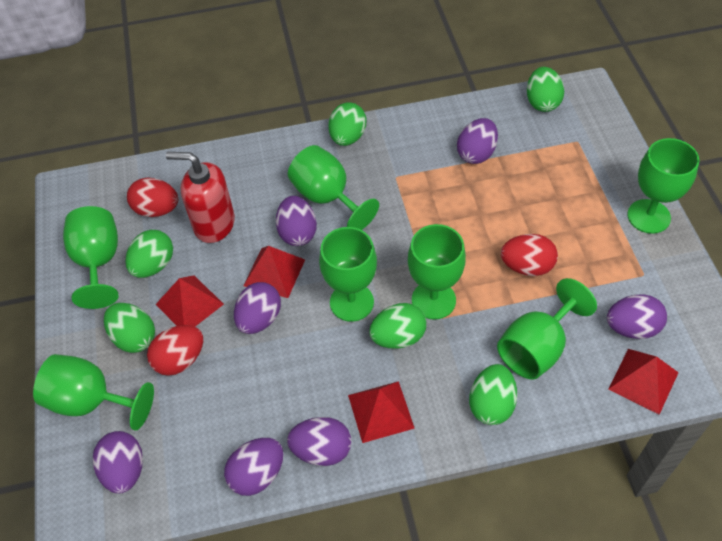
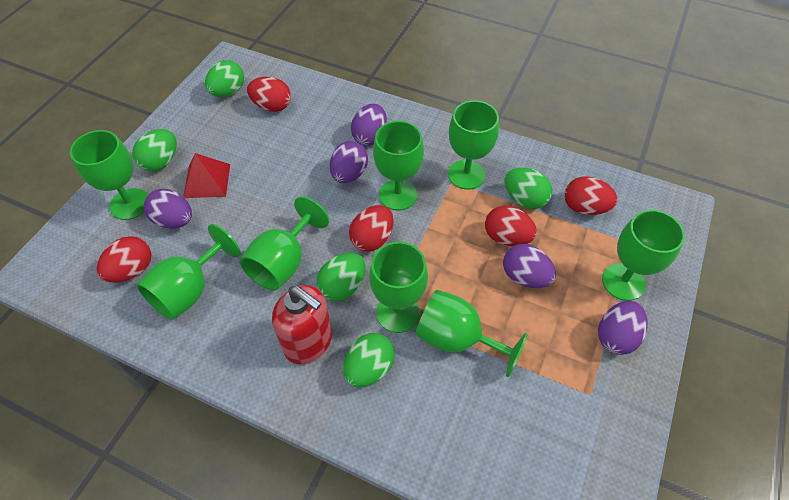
green egg: [104,303,155,353] [125,230,173,278] [328,102,366,146] [369,303,426,349] [469,364,517,425] [527,67,564,112] = 6 -> [132,129,177,171] [205,60,244,97] [317,253,366,301] [343,333,395,387] [504,168,552,209] = 5
green goblet: [33,354,154,431] [63,206,119,309] [288,145,379,230] [319,227,377,322] [408,224,466,320] [497,278,597,379] [627,138,699,234] = 7 -> [70,130,148,220] [137,224,241,320] [240,196,329,290] [369,242,428,333] [373,121,424,210] [415,290,527,377] [448,100,499,190] [602,210,685,301] = 8
purple egg: [93,431,143,493] [224,438,283,496] [234,282,281,334] [276,196,317,246] [287,417,352,466] [457,118,498,164] [607,294,667,339] = 7 -> [144,189,192,229] [330,141,368,183] [351,104,387,146] [503,244,556,288] [598,301,648,355] = 5
red egg: [127,178,178,217] [147,325,203,376] [501,234,558,276] = 3 -> [97,236,151,283] [247,77,291,112] [349,205,393,252] [485,206,537,246] [564,176,617,215] = 5
red pyramid: [156,275,224,327] [243,246,305,298] [348,381,415,443] [608,349,679,415] = 4 -> [183,153,230,198] = 1

